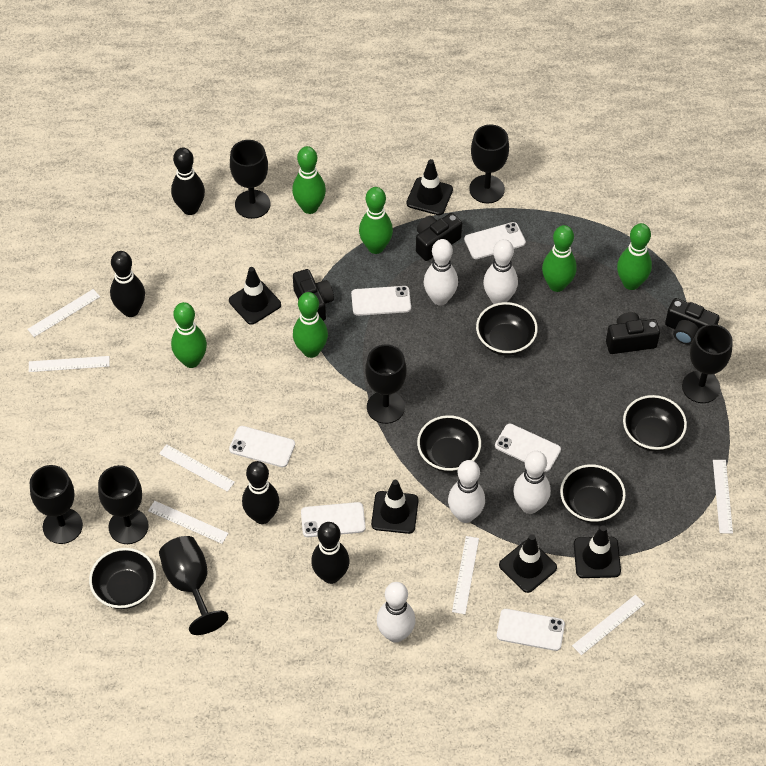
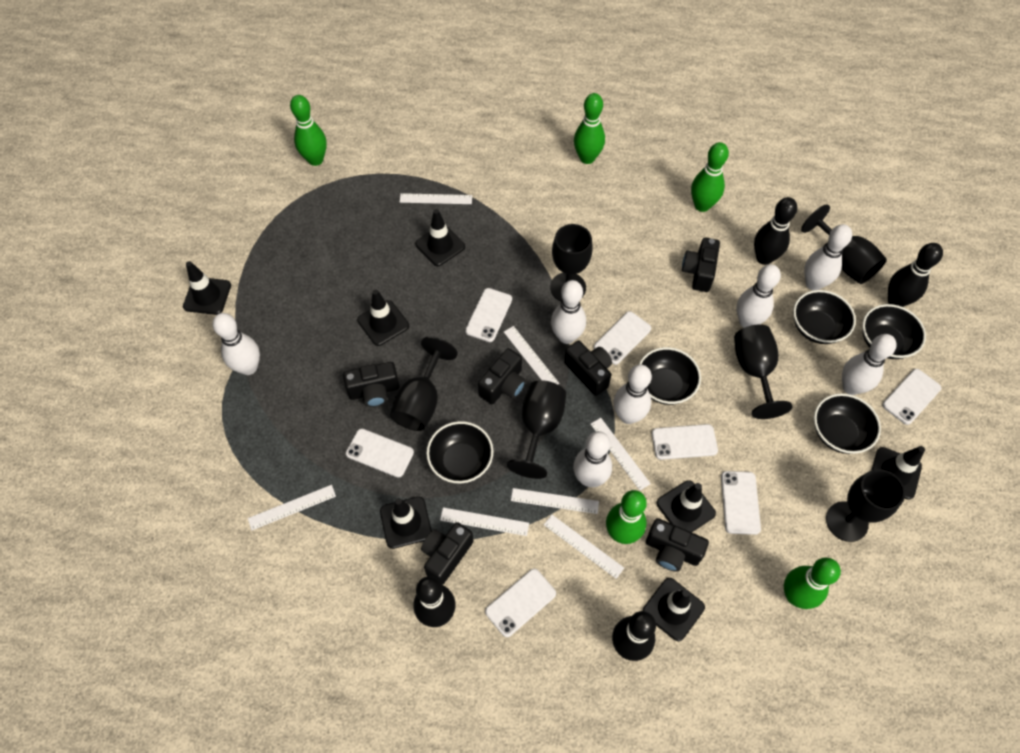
black camera: [293,269,334,321] [416,213,462,261] [606,312,660,354] [665,298,720,345] = 4 -> [343,362,400,407] [421,522,473,585] [478,348,526,404] [564,341,612,396] [646,518,709,572] [682,238,720,292] = 6
black goblet: [30,465,83,544] [98,465,149,544] [159,536,228,635] [230,140,270,219] [365,344,407,424] [469,125,509,203] [682,324,733,403] = 7 -> [390,337,458,431] [507,380,566,479] [550,224,592,301] [734,324,793,419] [801,204,887,284] [826,469,905,542] = 6
black traffic cone: [229,267,281,325] [371,480,419,534] [406,159,453,215] [499,534,557,593] [574,525,621,578] = 5 -> [183,261,231,315] [357,289,409,346] [380,497,432,549] [415,209,465,266] [643,578,705,641] [657,480,716,532] [872,446,925,500] = 7
green bowling pin: [171,302,207,368] [292,146,326,214] [293,292,328,358] [359,187,393,254] [542,225,577,292] [617,223,652,290] = 6 -> [290,95,327,166] [574,93,605,164] [606,490,647,544] [691,142,729,212] [784,557,841,609] = 5
white bowling pin: [377,582,416,643] [424,239,458,306] [448,460,485,523] [483,239,518,304] [513,451,551,514] = 5 -> [212,313,260,375] [551,280,586,344] [573,431,612,487] [613,364,652,424] [737,264,781,328] [804,224,852,290] [842,334,897,395] = 7
white phone: [229,426,295,467] [301,502,366,537] [351,286,411,316] [464,222,526,259] [495,424,561,472] [497,609,565,651] = 6 -> [346,428,414,478] [465,288,512,342] [485,569,556,637] [594,311,651,365] [652,424,718,460] [721,471,761,535] [882,369,941,425] = 7

